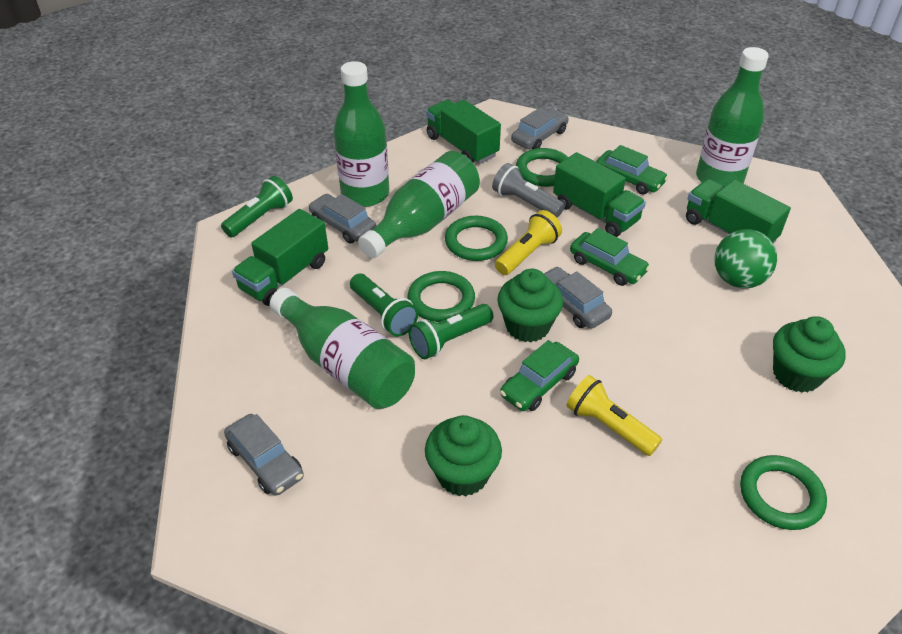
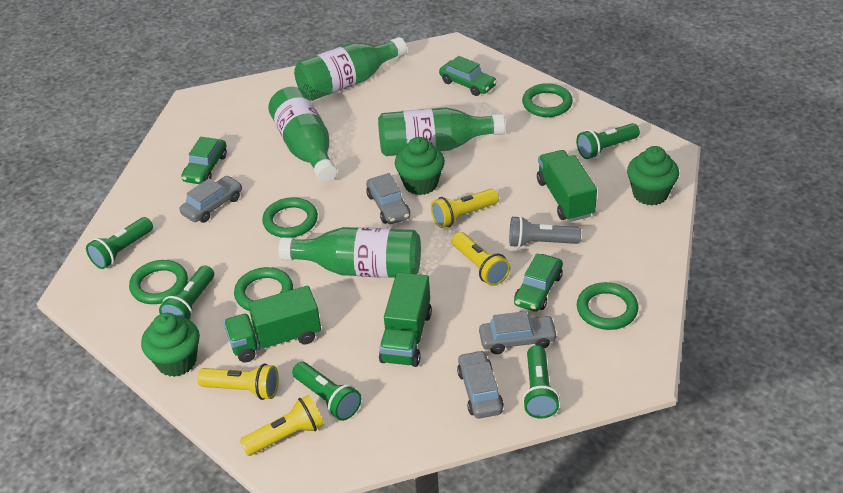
green ball: [715,229,777,288] = 1 -> none = 0
green flashlight: [221,176,293,237] [350,274,418,336] [409,304,494,359] = 3 -> [86,217,153,269] [159,265,214,320] [292,362,361,421] [522,345,560,419] [576,123,640,159] = 5
green ring: [408,271,475,322] [445,216,508,261] [516,148,568,187] [740,455,827,530] = 4 -> [129,260,188,304] [234,267,293,311] [262,197,318,238] [522,83,573,117] [577,282,639,330] = 5
green truck: [232,209,328,306] [426,99,501,164] [553,152,646,237] [686,179,791,243] = 4 -> [224,286,321,363] [379,272,432,367] [537,150,597,222] = 3
yellow flashlight: [495,210,562,275] [567,375,662,456] = 2 -> [197,364,279,400] [240,395,324,456] [431,189,499,228] [452,232,510,286] = 4

